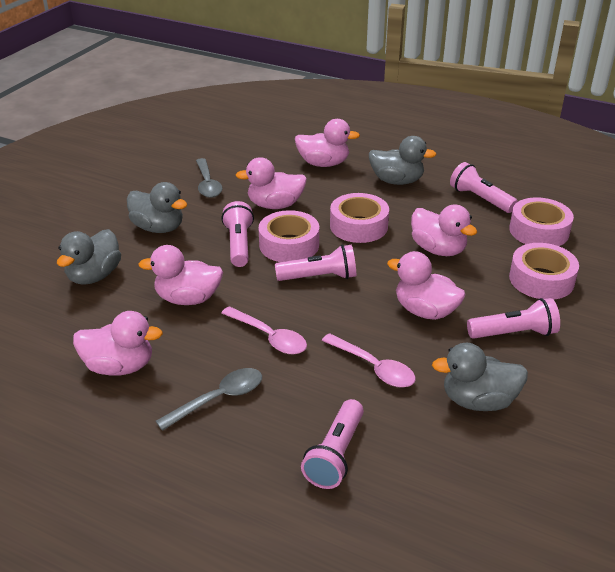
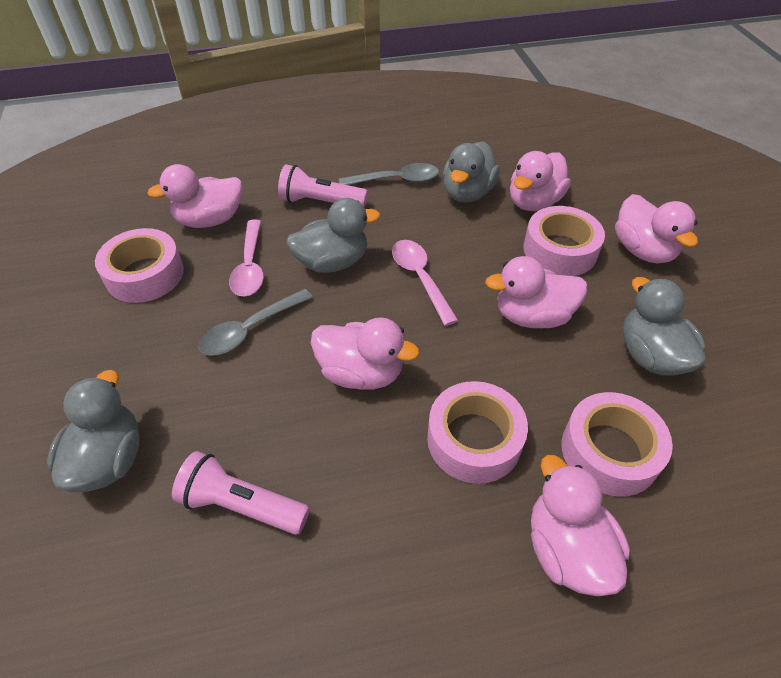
pink flashlight: [221,201,254,267] [275,245,356,281] [301,399,364,489] [450,162,518,213] [467,298,560,339] = 5 -> [172,451,310,535] [278,164,368,208] = 2

